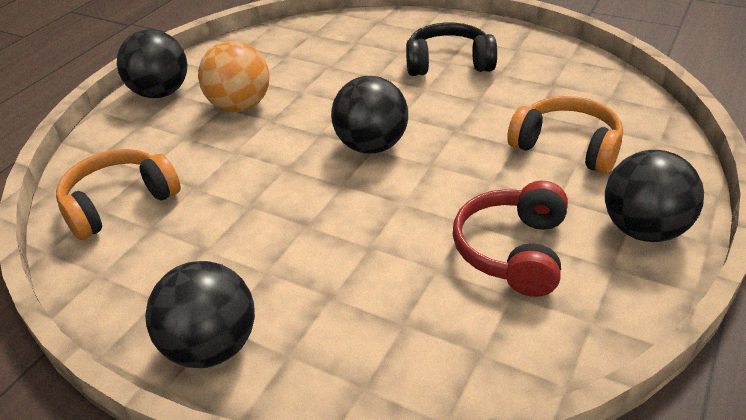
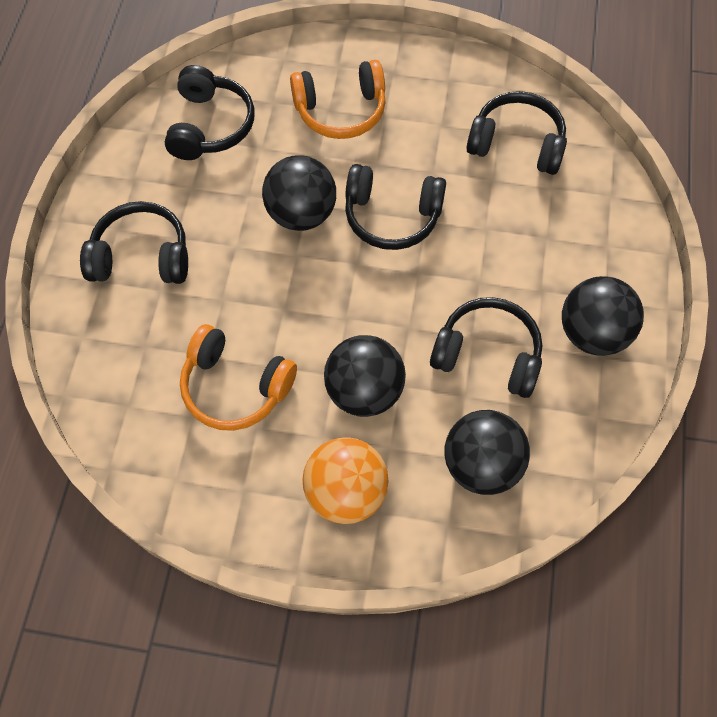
black headphones: [406,23,497,76] = 1 -> [80,201,188,284] [165,65,254,160] [345,164,446,250] [430,297,542,398] [466,91,567,175] = 5
red headphones: [453,181,568,297] = 1 -> none = 0

